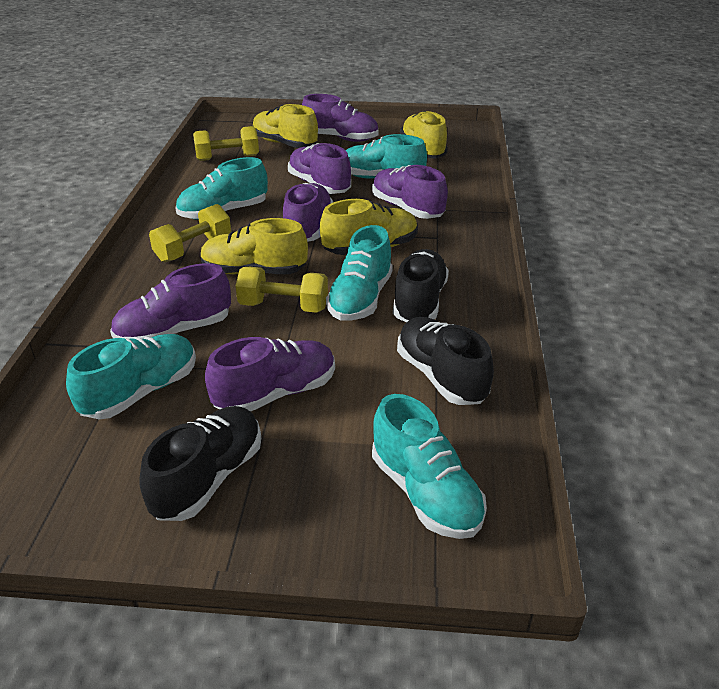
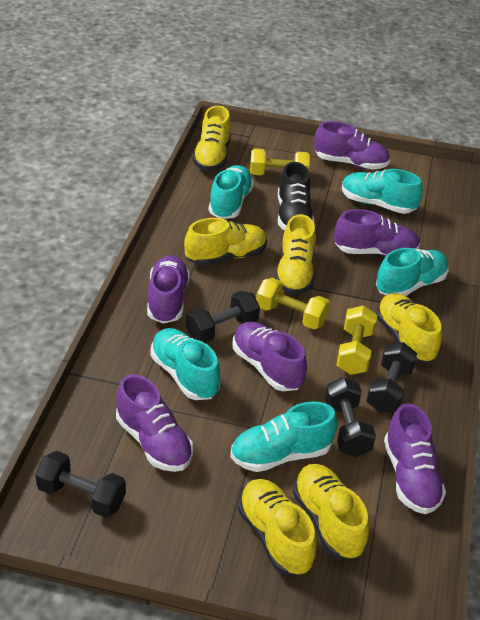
black dumbbell: none = 0 -> [35,451,126,518] [186,291,260,343] [325,377,376,457] [366,342,417,413] = 4
black shoe: [139,406,261,521] [393,249,449,322] [397,317,494,405] = 3 -> [278,162,314,230] = 1
yellow shoe: [200,218,308,274] [253,104,318,148] [320,199,418,255] [400,111,448,159] = 4 -> [184,218,267,266] [193,106,231,171] [238,479,317,575] [275,214,316,295] [293,464,369,559] [376,293,442,363] = 6

